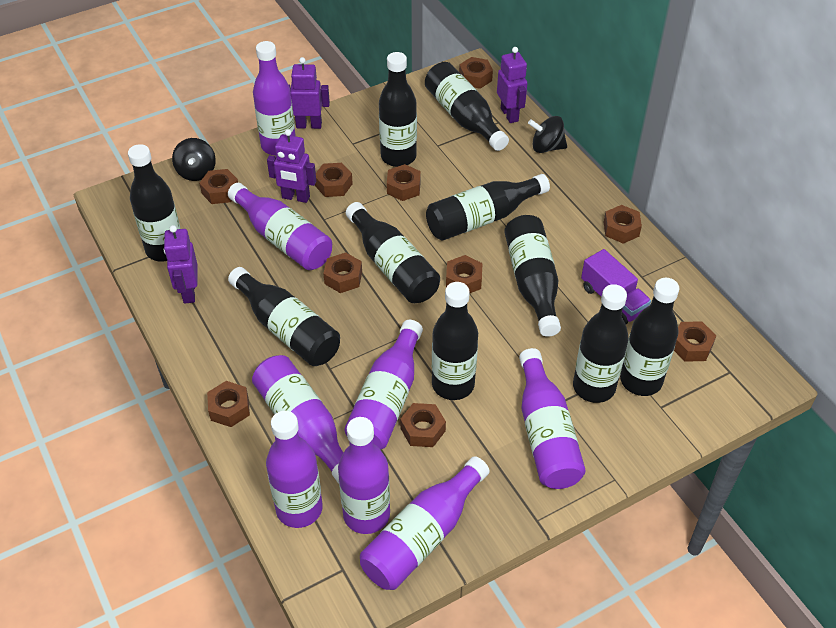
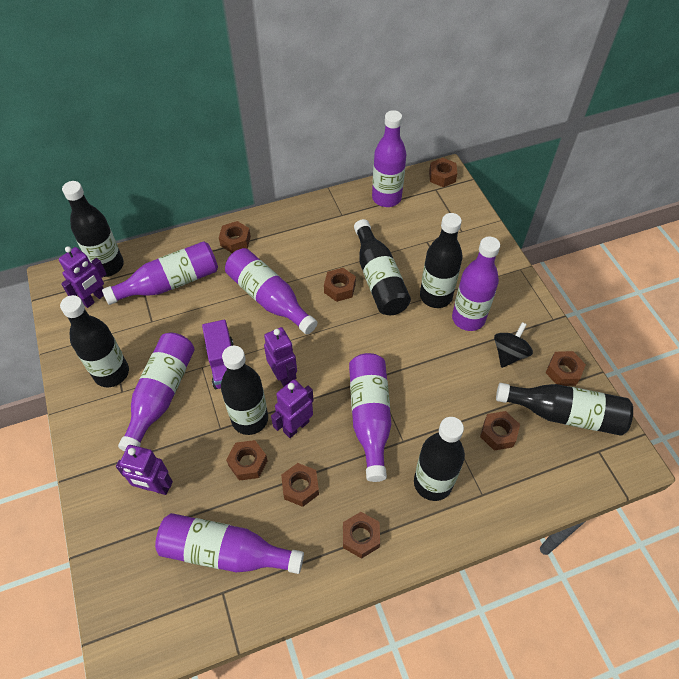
black bottle: [128,144,180,262] [228,267,340,366] [346,202,440,303] [379,52,417,167] [425,62,509,151] [426,174,550,241] [432,282,478,400] [504,215,561,337] [573,284,629,403] [620,278,679,396] = 10 -> [60,295,129,387] [62,181,124,277] [221,346,268,435] [354,219,411,315] [414,417,465,501] [420,213,463,308] [496,383,633,436] = 7
black spinning top: [172,138,216,181] [528,116,567,153] = 2 -> [494,322,533,368] = 1
brown nut: [199,169,238,204] [207,381,250,427] [315,163,353,197] [323,253,362,293] [387,164,421,201] [400,403,446,447] [446,255,482,294] [459,57,493,89] [604,205,642,244] [674,321,716,362] = 10 -> [219,221,251,253] [226,440,268,481] [281,463,319,507] [324,268,356,302] [343,512,380,559] [429,158,457,187] [480,411,520,451] [546,351,586,386] = 8
purple bottle: [228,183,332,270] [252,355,344,483] [253,41,296,156] [266,411,323,528] [338,417,390,534] [344,320,423,450] [360,456,489,590] [519,348,586,489] = 8 -> [102,241,218,305] [118,333,194,451] [155,513,304,574] [225,248,317,334] [349,353,391,482] [372,110,407,207] [452,236,500,331] = 7

